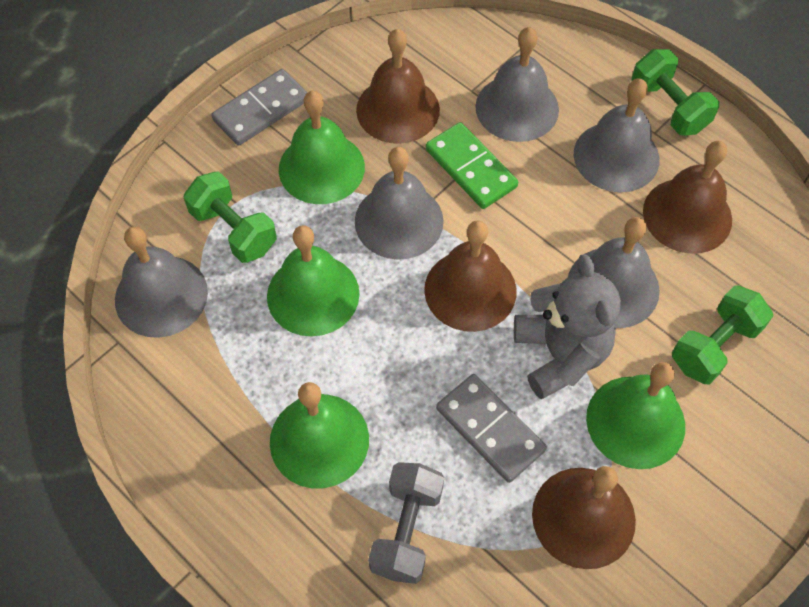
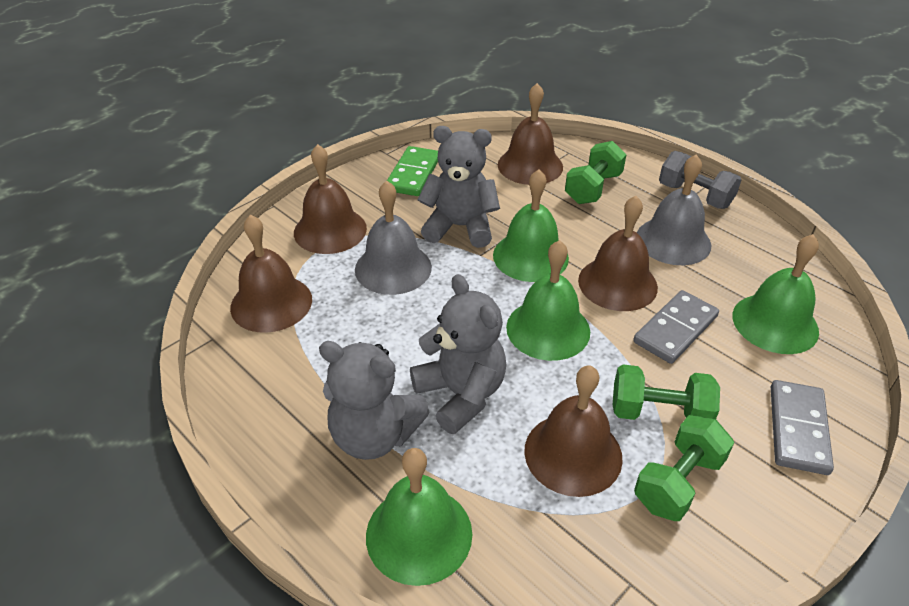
brown bell: [356,29,440,144] [424,220,516,332] [532,466,636,569] [643,141,732,254] = 4 -> [230,215,312,333] [294,144,367,254] [498,83,563,185] [524,365,623,497] [578,196,658,311] = 5
grey bell: [115,226,208,338] [355,147,444,260] [475,27,559,142] [568,217,660,328] [574,78,660,192] = 5 -> [355,181,432,295] [637,154,711,265] = 2
grey teddy bear: [514,254,621,399] = 1 -> [319,341,430,460] [410,274,506,434] [418,126,500,248] = 3

